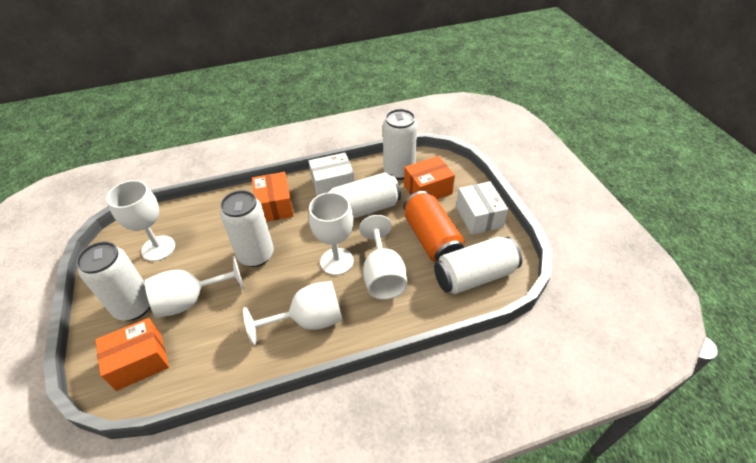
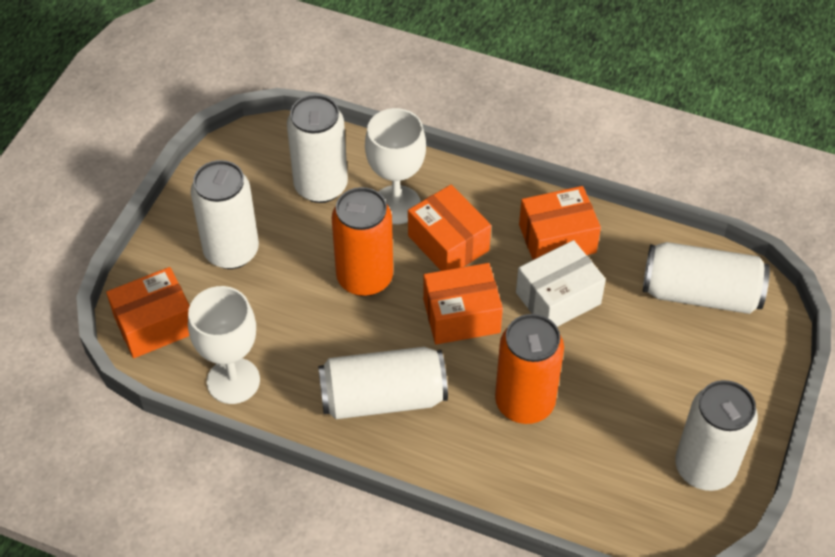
orange box: [95,318,169,391] [252,172,294,222] [404,156,455,199] = 3 -> [106,267,190,358] [408,185,491,271] [423,263,503,345] [519,186,601,260] = 4
orange can: [404,191,464,262] = 1 -> [332,187,393,297] [495,314,564,424] = 2
white box: [309,153,355,196] [456,181,508,235] = 2 -> [516,240,606,327] = 1
white goblet: [106,180,175,261] [145,256,245,318] [243,281,343,345] [309,192,354,275] [359,215,407,300] = 5 -> [188,286,260,404] [365,108,426,224] = 2

